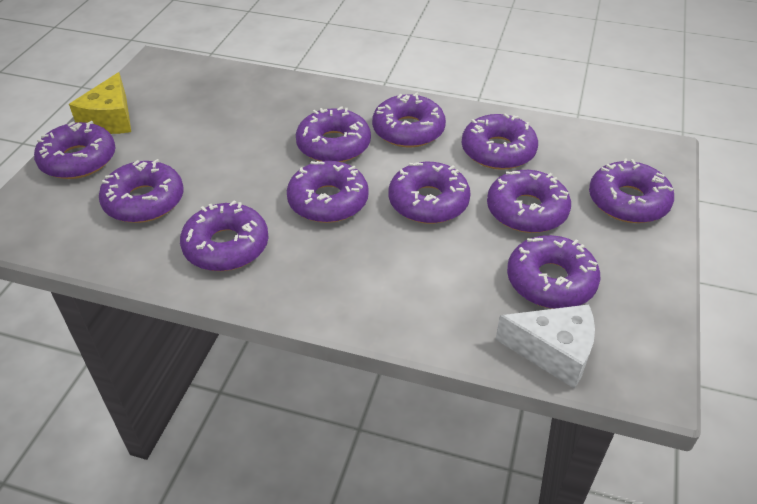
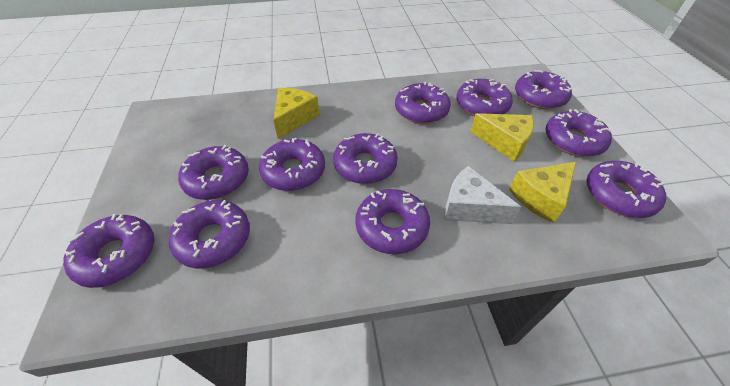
yellow cheese: [69,72,131,134] = 1 -> [273,88,320,139] [470,113,534,162] [509,162,576,223] = 3

